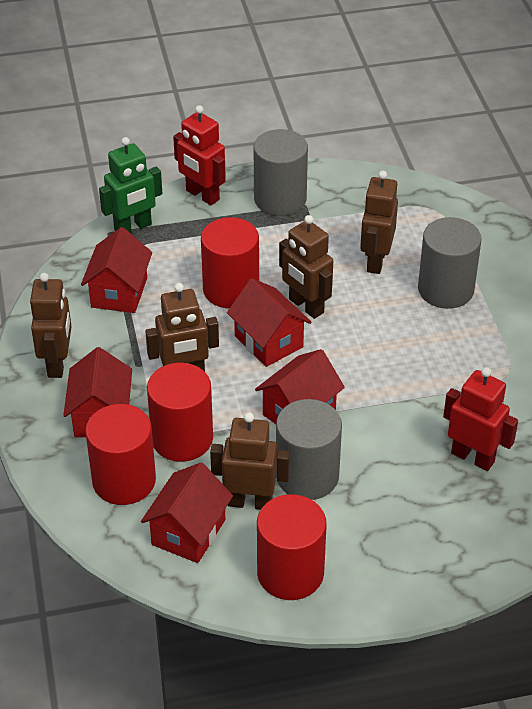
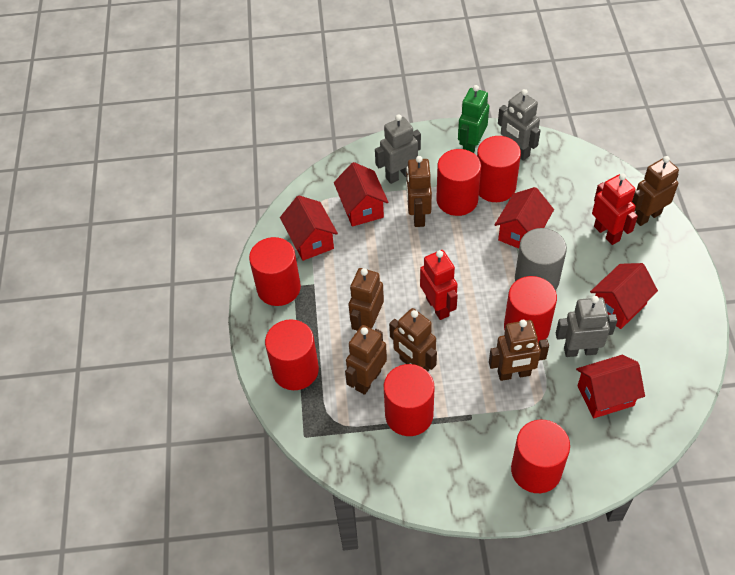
brown robot: [30,273,72,378] [145,283,219,371] [210,412,290,510] [279,215,333,319] [360,171,398,274] = 5 -> [345,325,387,395] [349,268,384,331] [389,308,437,371] [406,156,432,227] [489,320,549,381] [632,156,679,226] = 6
grey cylinder: [254,129,308,216] [276,399,342,500] [418,217,482,309] = 3 -> [515,228,567,290] = 1
grey robot: none = 0 -> [375,114,421,184] [498,89,541,161] [556,296,617,357] = 3
red cylinder: [85,404,156,505] [147,363,213,462] [201,217,259,308] [257,494,327,600] = 4 -> [249,237,301,306] [265,319,319,390] [384,364,434,436] [436,149,481,216] [477,136,521,202] [504,276,557,343] [511,420,570,493] = 7

